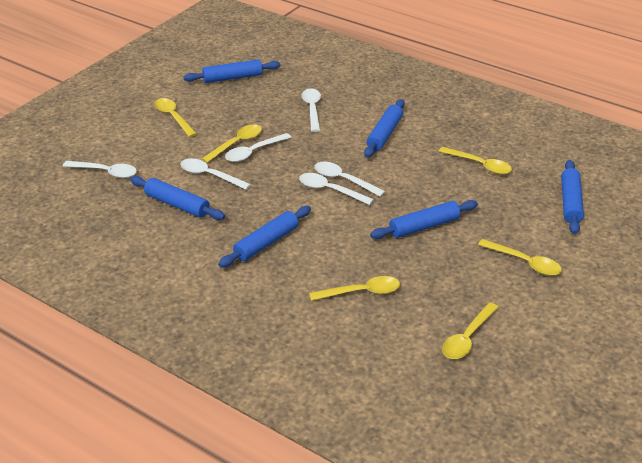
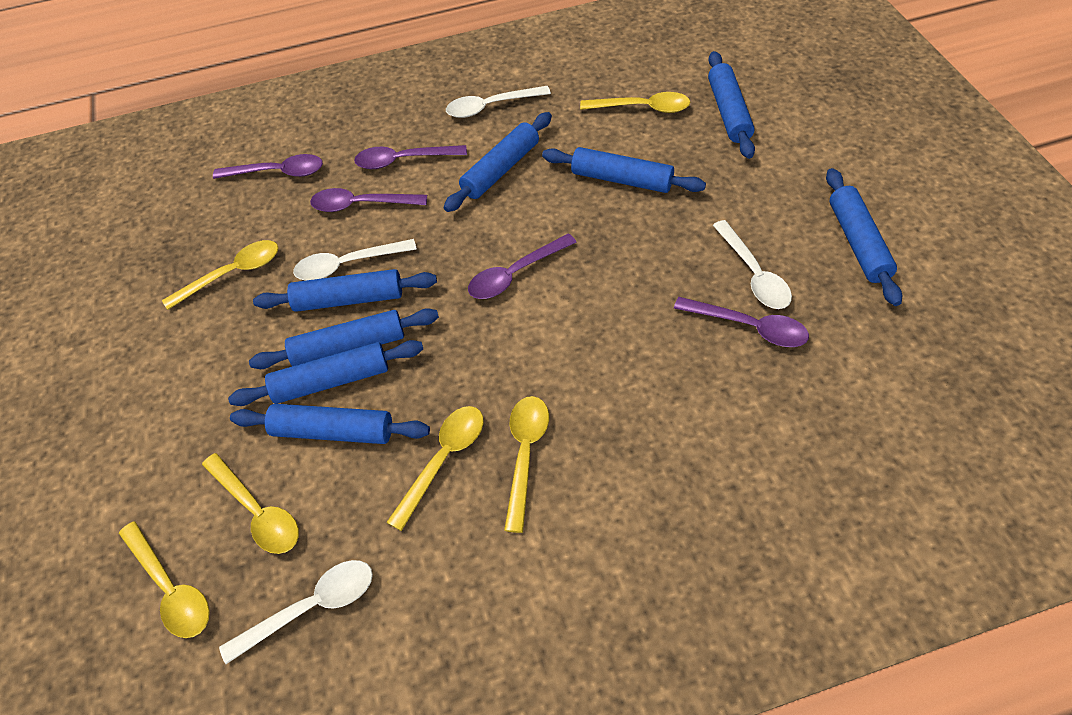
blue rolling pin: [130,176,225,220] [183,59,281,83] [218,206,311,268] [364,99,405,158] [370,200,478,239] [561,160,584,234] = 6 -> [228,340,423,406] [230,404,430,444] [249,308,439,369] [253,269,437,312] [443,112,552,212] [542,147,706,193] [708,51,755,159] [826,168,902,306] = 8
purple spoon: none = 0 -> [213,154,323,179] [310,188,427,212] [354,145,467,169] [468,233,577,299] [674,297,809,347] = 5
white spoon: [63,161,137,178] [180,158,251,190] [225,133,291,162] [299,173,374,205] [301,88,321,132] [315,162,385,197] = 6 -> [219,560,373,664] [293,239,417,281] [446,86,551,118] [713,220,792,309] = 4

